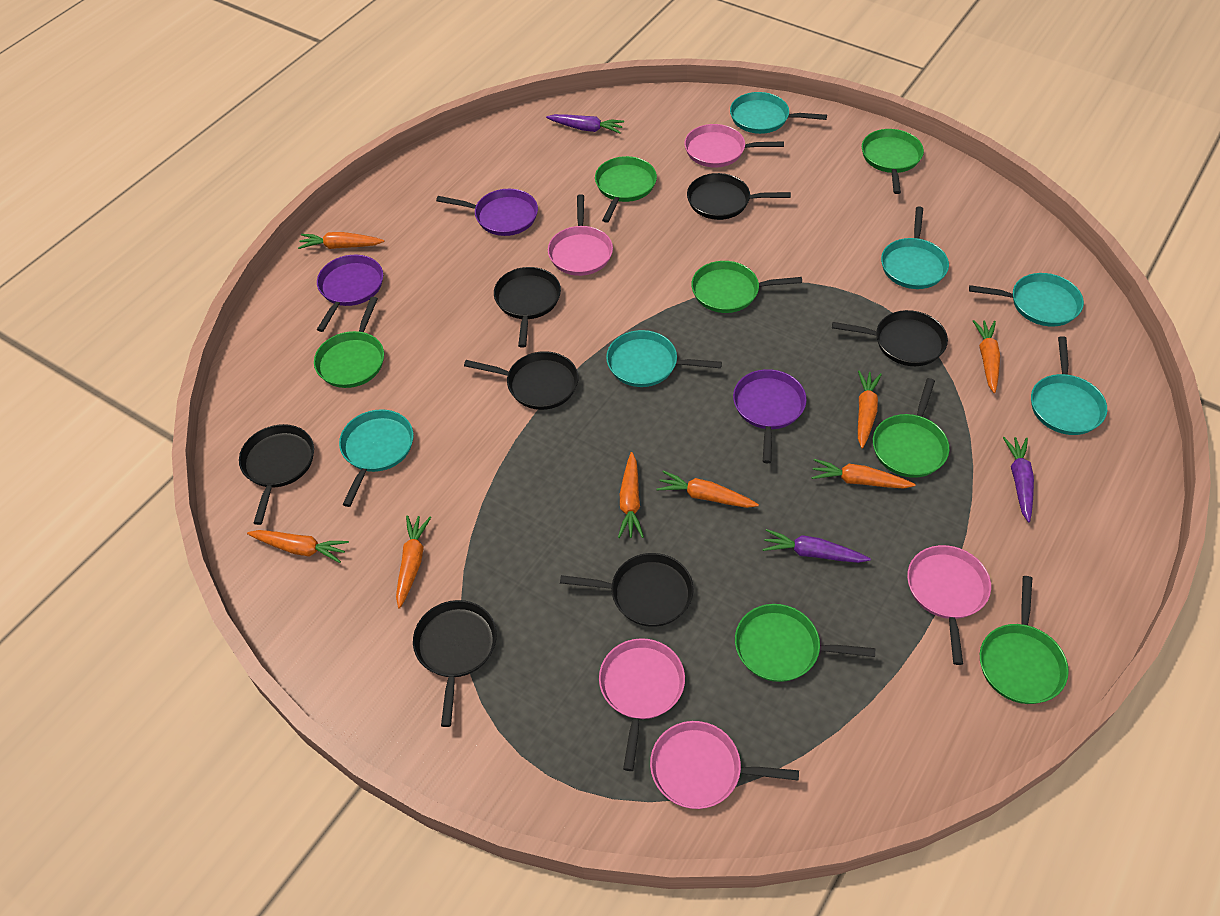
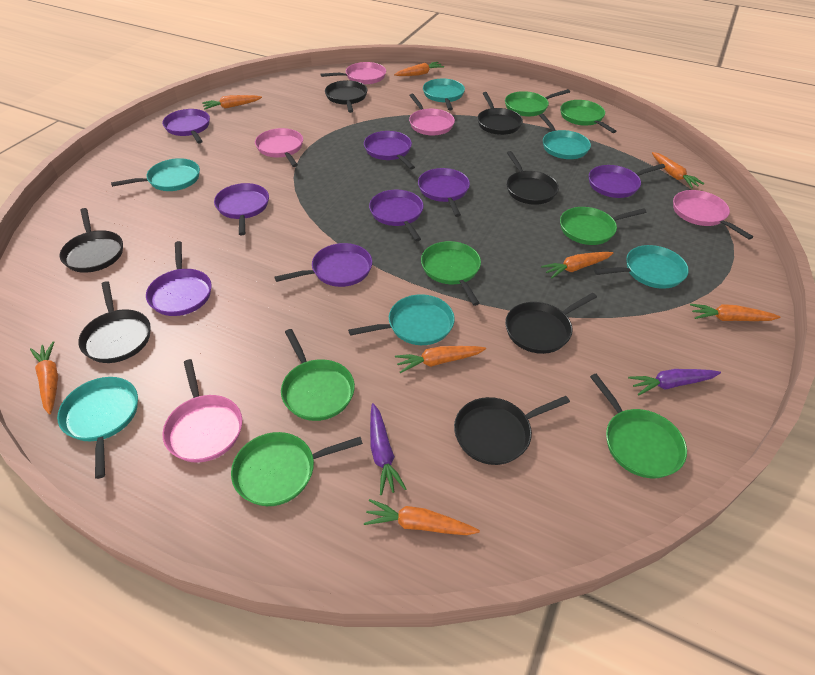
purple carrot: [546,114,624,133] [763,529,871,563] [1003,437,1034,522] = 3 -> [370,403,406,495] [628,369,721,396] = 2
purple pan: [317,255,383,332] [436,189,538,236] [733,369,807,463] = 3 -> [146,241,212,316] [162,109,210,143] [214,183,269,235] [275,243,372,287] [364,131,415,169] [369,190,424,241] [418,168,470,217] [589,164,665,198] = 8

